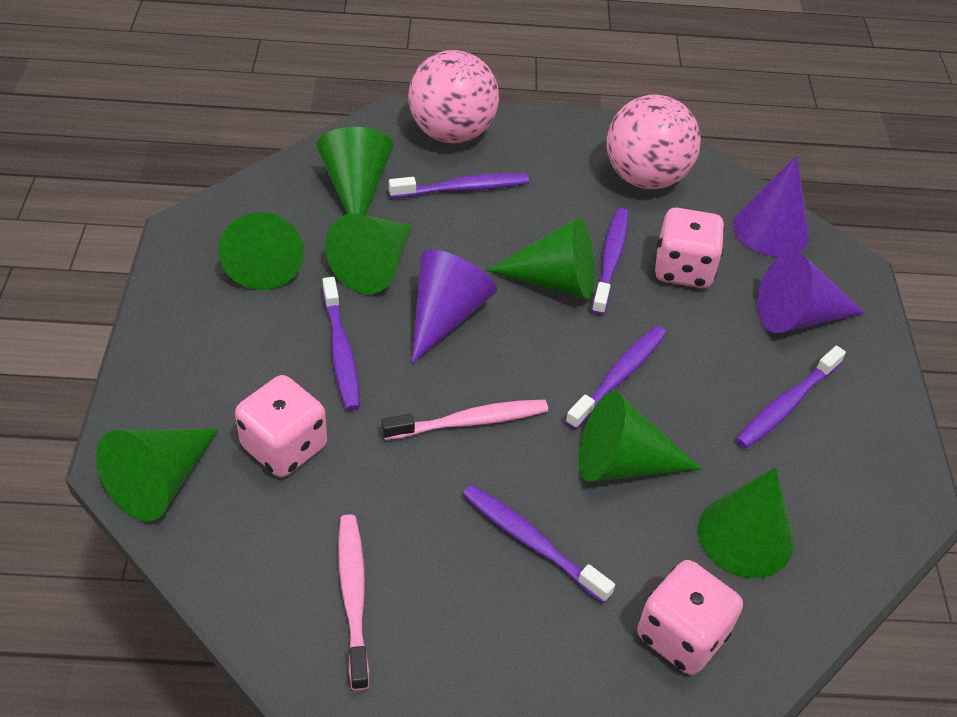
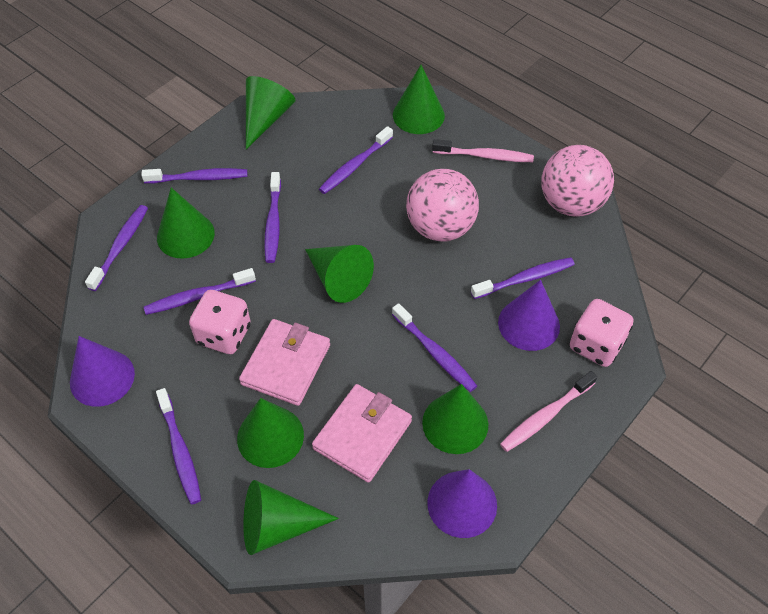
pink dice: [235,375,327,477] [637,560,743,675] [655,208,725,288] = 3 -> [189,290,251,354] [570,299,633,367] = 2
pink wallet: none = 0 -> [239,319,330,406] [312,384,412,483] = 2
purple toothbrush: [323,277,360,411] [389,173,529,198] [462,485,615,603] [565,326,666,430] [592,208,629,315] [736,346,846,449] = 6 -> [85,205,148,291] [141,168,247,184] [144,268,256,315] [156,388,201,504] [264,172,281,263] [319,126,393,194] [392,303,477,392] [471,257,575,299] = 8

